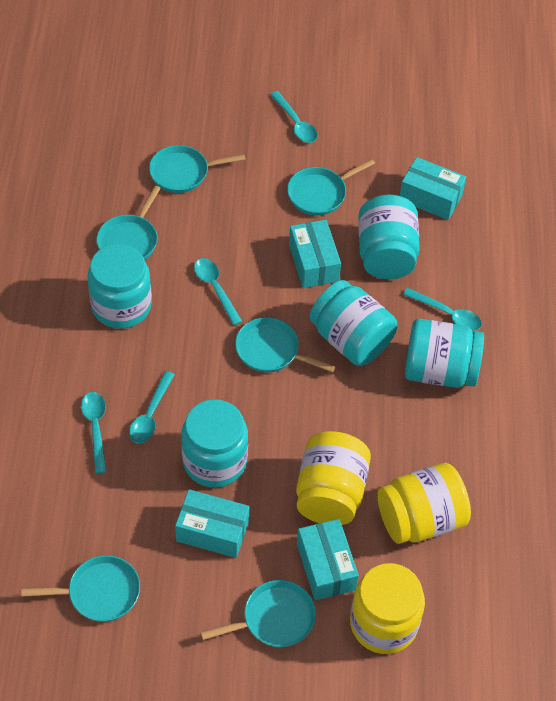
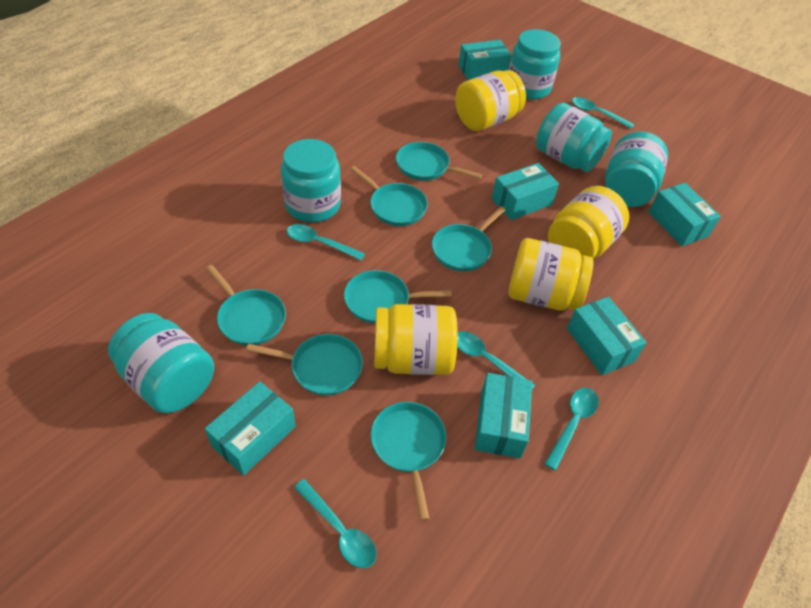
turquoise box: [175,489,249,558] [289,220,341,288] [297,519,359,601] [400,157,466,220] = 4 -> [205,381,296,476] [458,40,512,80] [475,373,532,458] [492,163,559,220] [567,297,647,375] [649,183,721,246] = 6
turquoise pan: [21,555,140,622] [97,186,161,260] [149,145,246,193] [200,580,316,647] [235,317,335,372] [287,159,375,216] = 6 -> [206,265,286,346] [246,334,363,396] [344,270,452,324] [350,166,428,226] [371,402,446,521] [396,142,482,181] [432,206,505,272] = 7
yellow jar: [296,431,371,525] [350,563,425,654] [378,463,471,544] = 3 -> [374,304,458,375] [455,70,526,131] [508,238,593,311] [548,186,629,259] = 4

